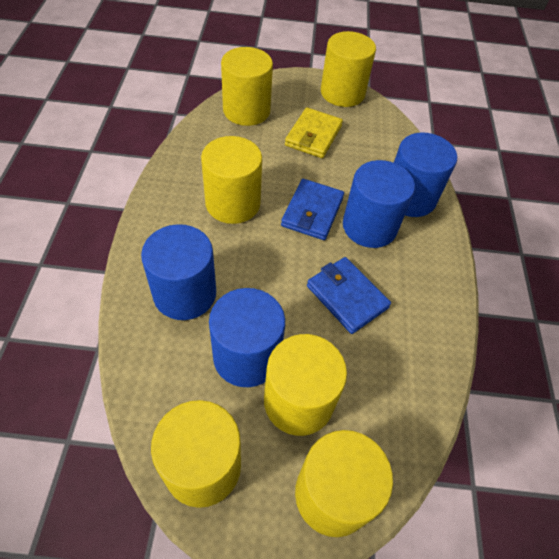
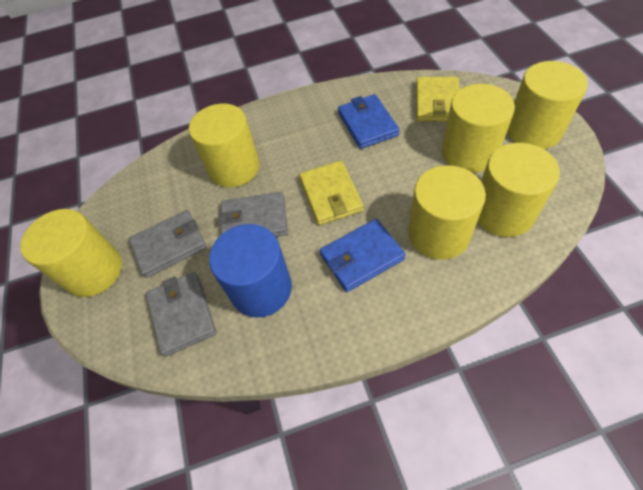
blue cylinder: [141,224,216,320] [209,288,285,387] [343,160,415,248] [394,132,457,217] = 4 -> [209,224,292,318] = 1
grey wallet: none = 0 -> [128,210,207,278] [146,272,217,357] [218,192,288,237] = 3
yellow wallet: [285,107,343,158] = 1 -> [299,161,364,225] [416,77,460,121] = 2

